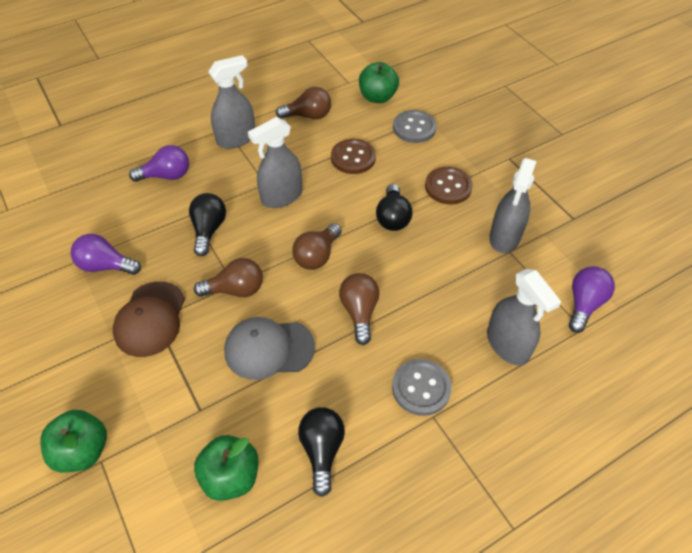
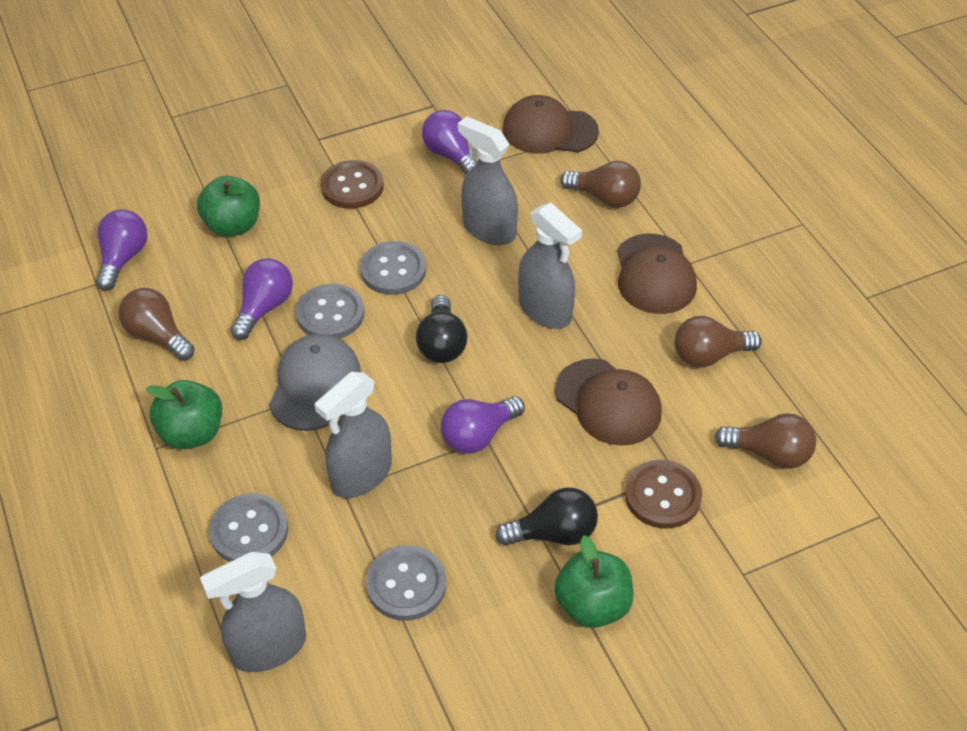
black light bulb: [189,193,226,256] [298,407,345,497] [376,184,412,231] = 3 -> [416,295,467,363] [495,487,598,546] = 2
brown cap: [113,281,185,357] = 1 -> [503,95,599,153] [555,359,662,446] [617,233,697,314] = 3
grey button: [392,359,452,416] [393,110,437,143] = 2 -> [209,493,288,562] [296,284,364,339] [360,241,426,295] [366,545,446,621] = 4
purple light bulb: [71,234,141,275] [129,145,189,182] [569,266,615,333] = 3 -> [96,209,147,291] [230,258,293,340] [422,110,477,175] [441,396,525,454] = 4

